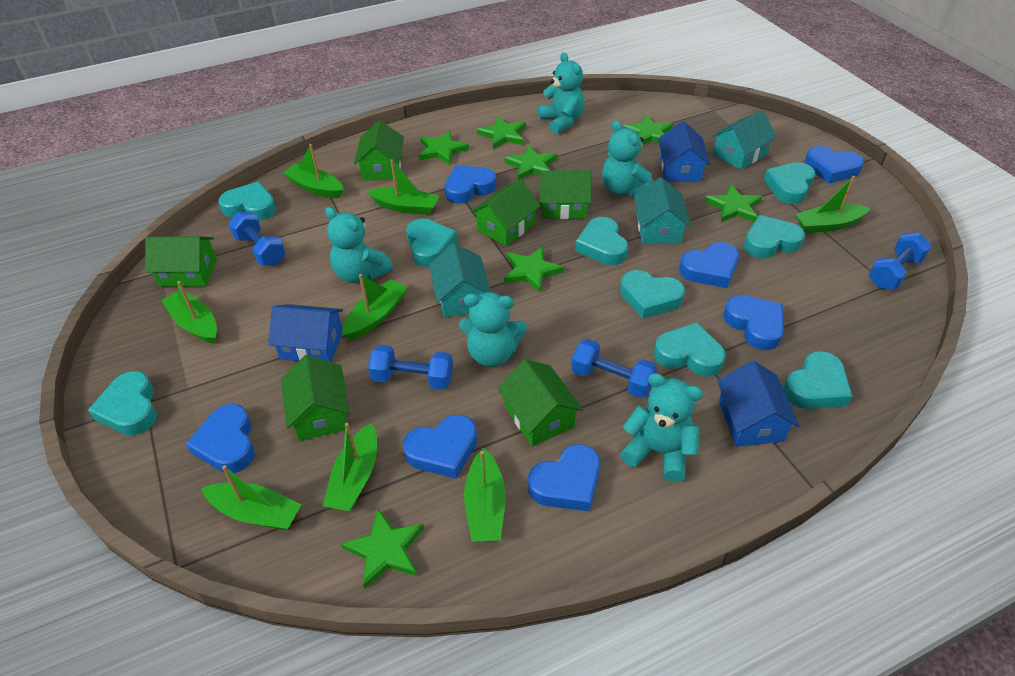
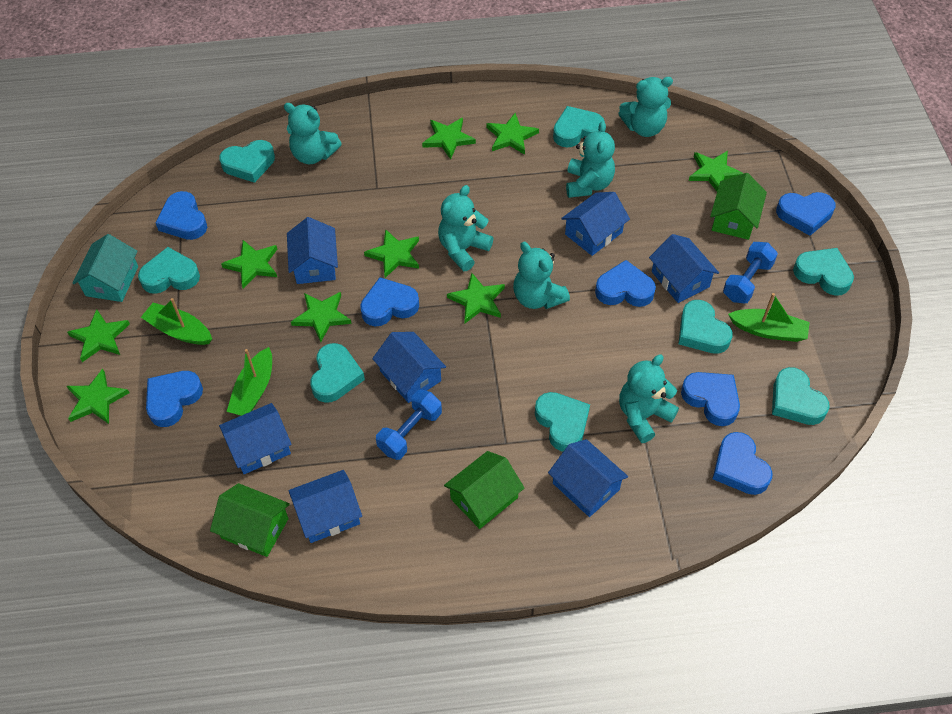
blue dumbbell: [228,212,286,266] [368,345,453,390] [571,339,657,398] [868,233,932,290] = 4 -> [376,389,442,460] [723,242,778,303] = 2
blue house: [268,304,343,362] [658,121,710,182] [717,360,800,447] = 3 -> [219,403,292,474] [287,217,338,284] [288,470,362,543] [372,332,446,403] [548,439,628,517] [561,192,630,256] [649,234,719,303] = 7
green boat: [162,281,217,344] [201,465,301,530] [283,144,344,198] [323,423,377,511] [342,274,407,340] [367,159,440,215] [464,448,506,542] [795,176,870,233] = 8 -> [141,298,212,345] [227,347,272,416] [728,293,810,342] = 3
green house: [145,236,217,287] [281,355,350,441] [354,120,404,180] [471,179,540,246] [497,359,583,447] [540,170,591,219] = 6 -> [210,483,290,557] [444,451,525,529] [710,173,767,240] = 3
green star: [341,509,424,589] [419,131,469,165] [477,116,526,149] [504,246,564,293] [505,145,557,180] [623,115,673,145] [704,184,762,222] = 7 -> [67,309,130,362] [67,369,129,424] [221,240,277,289] [291,292,352,342] [364,229,419,278] [422,118,476,160] [447,273,505,323] [486,113,539,155] [689,151,744,191] = 9
turquoise heart: [88,371,157,435] [218,182,276,221] [406,219,457,267] [575,217,628,265] [620,270,685,319] [654,322,726,376] [744,215,805,259] [764,162,815,204] [783,351,852,409] = 9 -> [138,247,200,294] [219,140,275,183] [310,343,365,403] [535,392,590,451] [553,106,605,148] [679,300,733,354] [772,367,830,425] [793,248,854,296] = 8
turquoise house: [429,243,491,317] [634,177,691,244] [712,111,777,170] = 3 -> [72,234,138,302] = 1
turquoise teddy bear: [325,207,393,283] [459,292,527,367] [538,52,585,134] [602,120,654,197] [620,373,703,482] = 5 -> [284,103,342,164] [438,185,494,271] [513,242,570,309] [566,121,615,198] [618,77,673,137] [619,354,679,443] = 6

